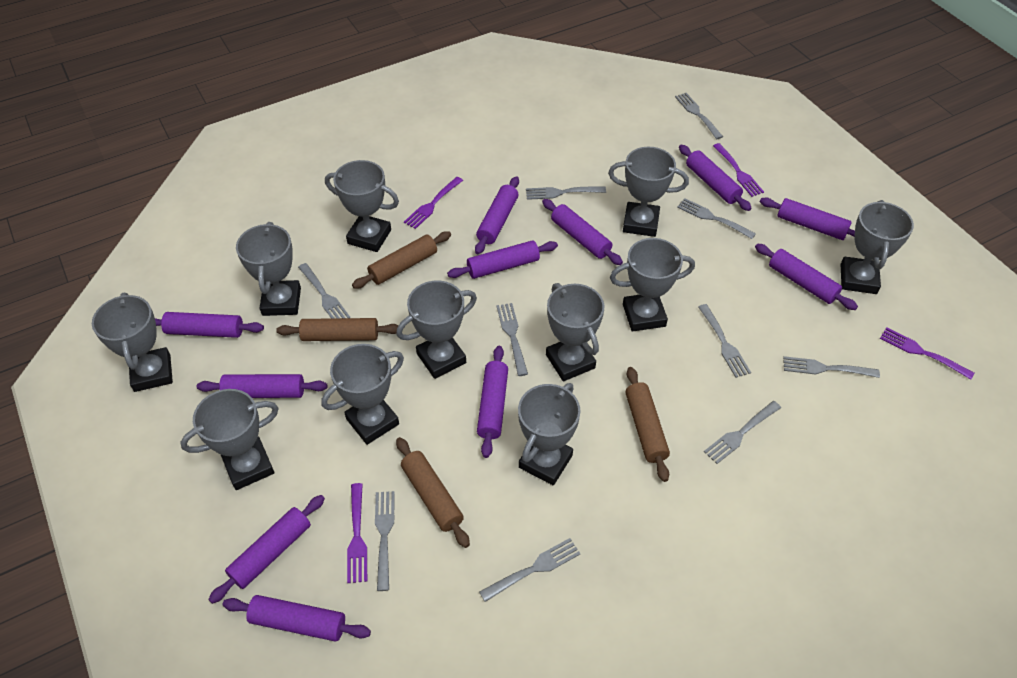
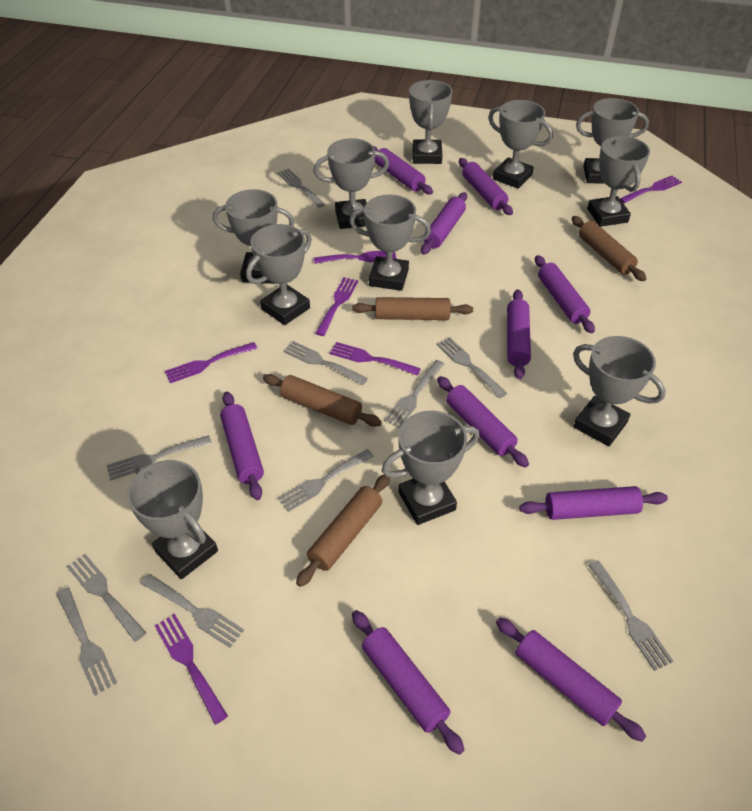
purple fork: [347,483,367,583] [404,177,463,229] [713,143,764,197] [880,327,975,380] = 4 -> [155,614,228,725] [165,342,258,383] [314,251,397,264] [315,277,358,336] [330,342,421,376] [620,175,682,203] = 6
purple rolling pin: [155,312,264,338] [197,374,327,398] [208,495,325,604] [222,595,371,642] [447,240,558,279] [475,176,519,254] [477,346,508,458] [542,199,623,265] [679,145,752,211] [755,243,858,310] [760,197,855,240] = 11 -> [220,392,264,500] [352,610,464,755] [373,146,433,195] [421,192,467,255] [437,376,529,468] [459,158,513,215] [496,617,646,742] [507,289,531,379] [519,486,668,520] [535,255,595,333] = 10

